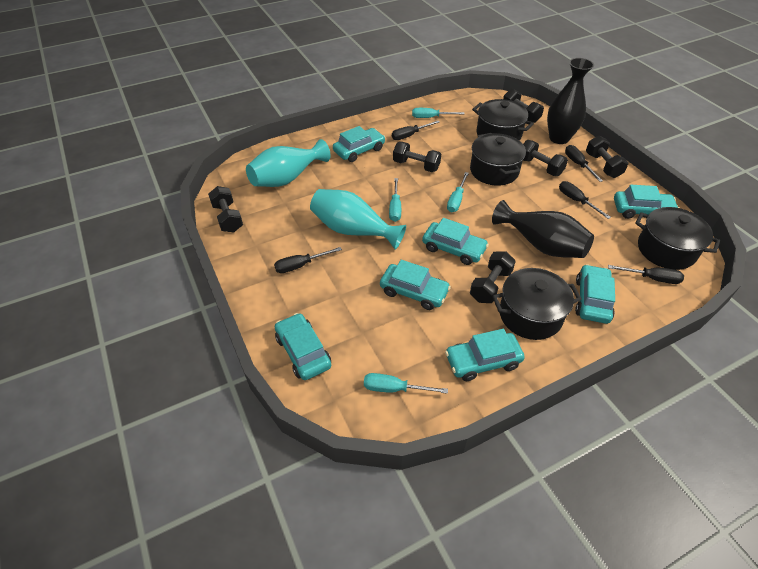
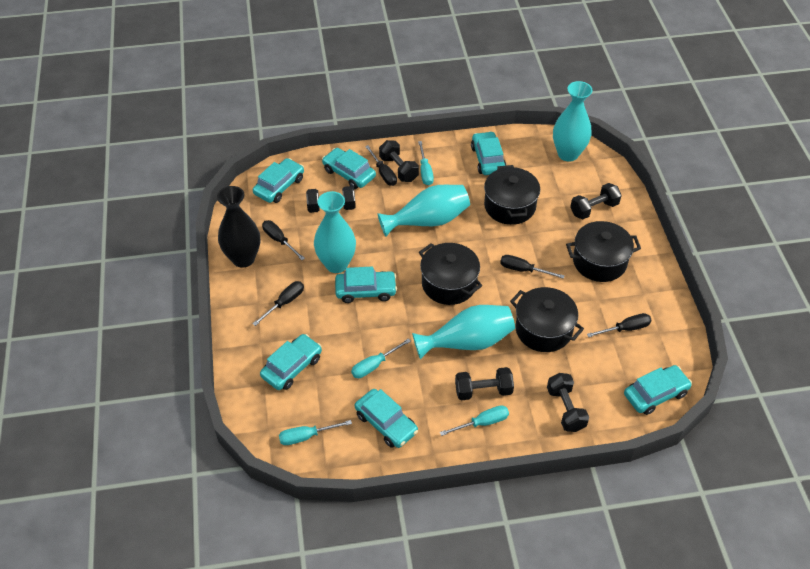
black dumbbell: [208,186,243,232] [393,142,441,172] [470,251,516,303] [503,89,544,123] [523,140,568,176] [586,136,629,178] = 6 -> [306,186,356,213] [379,140,419,182] [455,367,514,400] [547,373,589,432] [570,183,622,219] = 5
black vase: [492,200,594,258] [547,58,594,144] = 2 -> [217,186,260,268] = 1
turquoise vase: [246,139,331,187] [310,189,406,250] = 2 -> [314,191,356,273] [377,185,470,237] [412,305,515,359] [553,81,592,162] = 4

